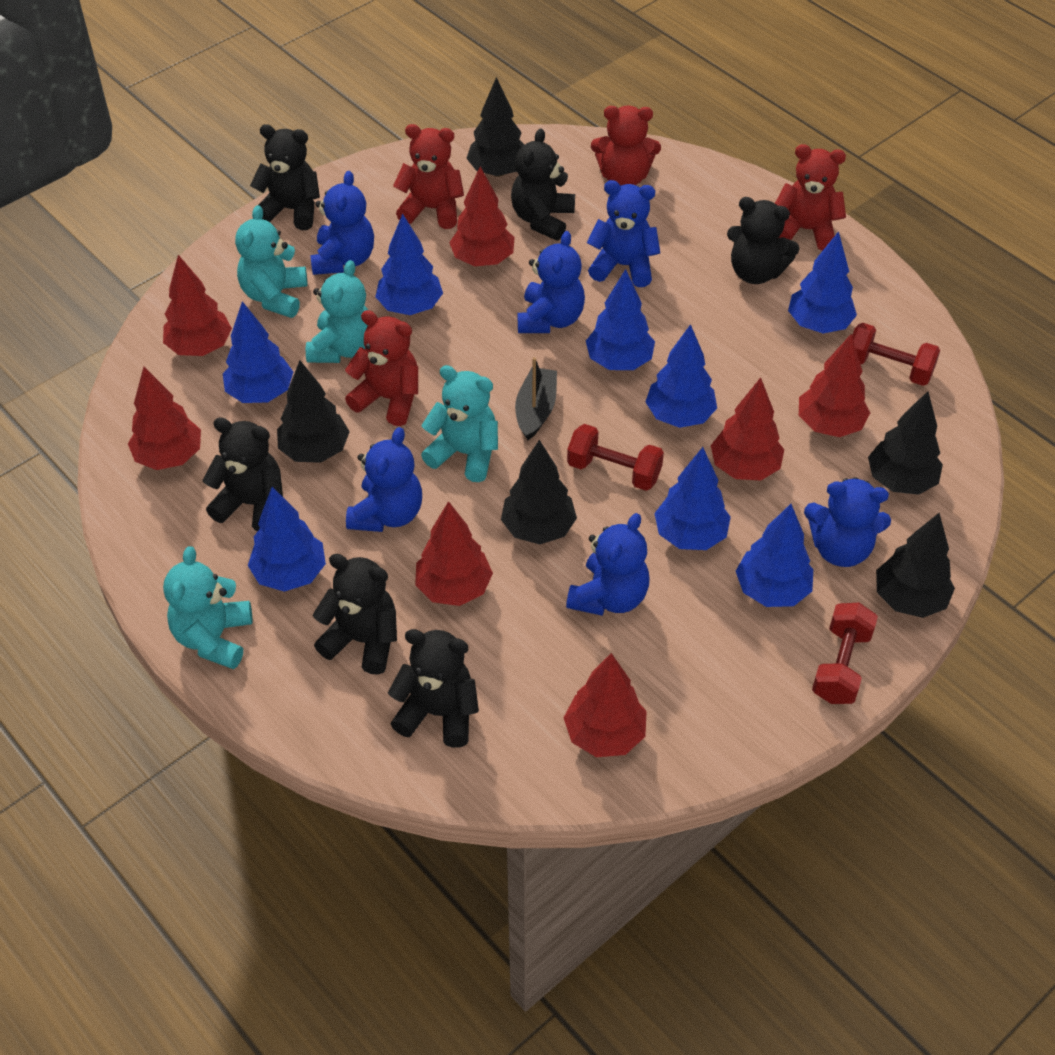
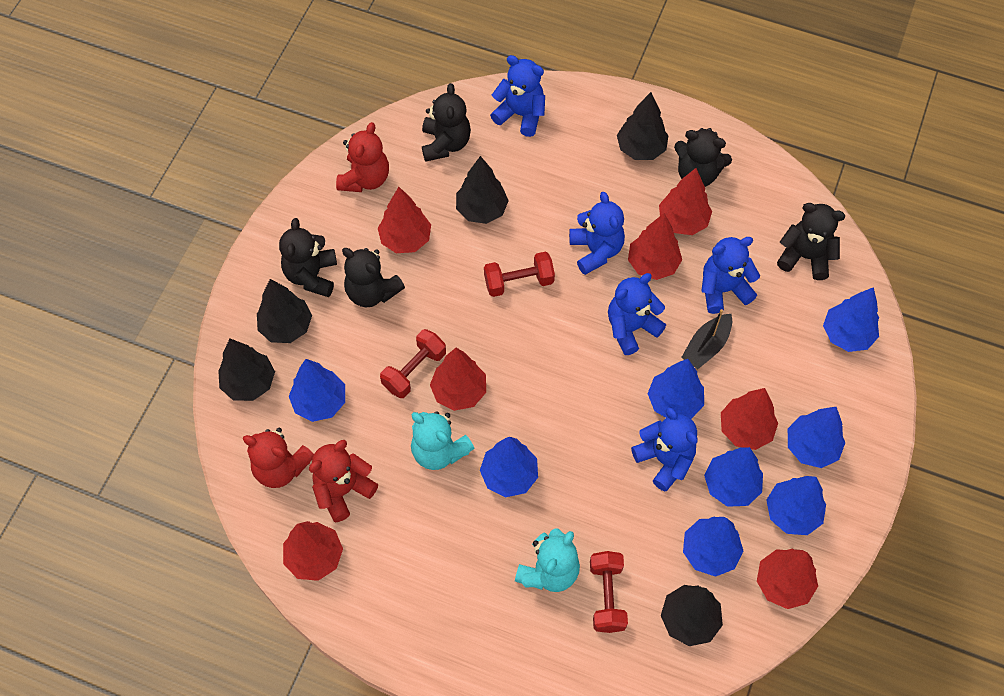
black teddy bear: [202,417,283,531] [250,124,320,230] [313,554,397,675] [388,629,479,748] [511,128,575,240] [727,197,800,284] = 6 -> [279,218,337,297] [342,248,405,307] [422,83,471,162] [674,128,732,187] [777,203,845,280] = 5
blue teddy bear: [311,171,374,275] [346,427,422,532] [518,231,585,333] [566,513,649,616] [587,180,660,287] [804,477,891,567] = 6 -> [490,55,545,137] [569,192,625,275] [608,273,666,355] [631,407,698,491] [701,237,760,314] = 5
red teddy bear: [345,310,418,426] [393,124,464,229] [591,106,661,186] [775,144,846,251] = 4 -> [242,428,314,488] [309,440,378,522] [336,122,389,192] = 3
turquoise teddy bear: [163,546,253,669] [235,205,308,318] [306,260,368,363] [421,365,498,482] = 4 -> [411,411,475,470] [515,529,580,592] = 2

